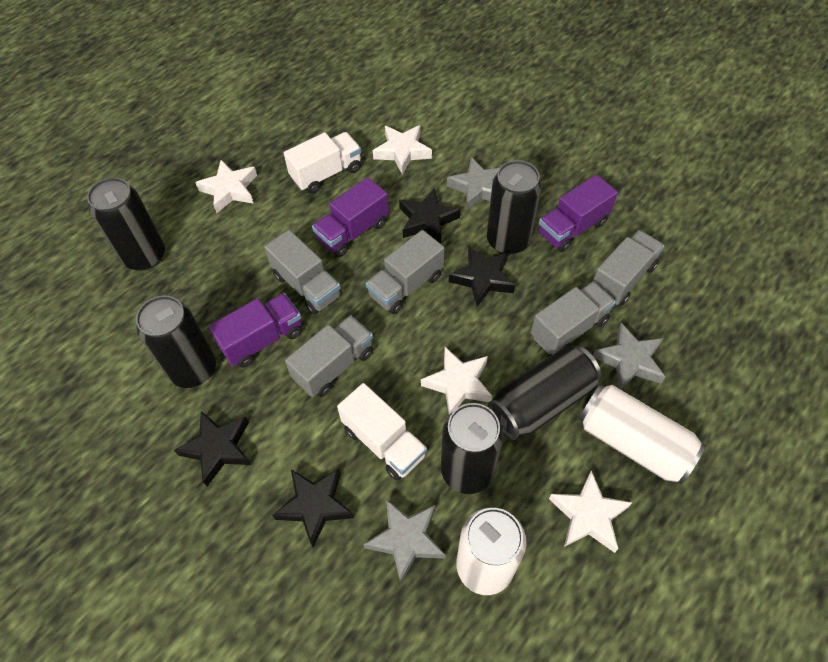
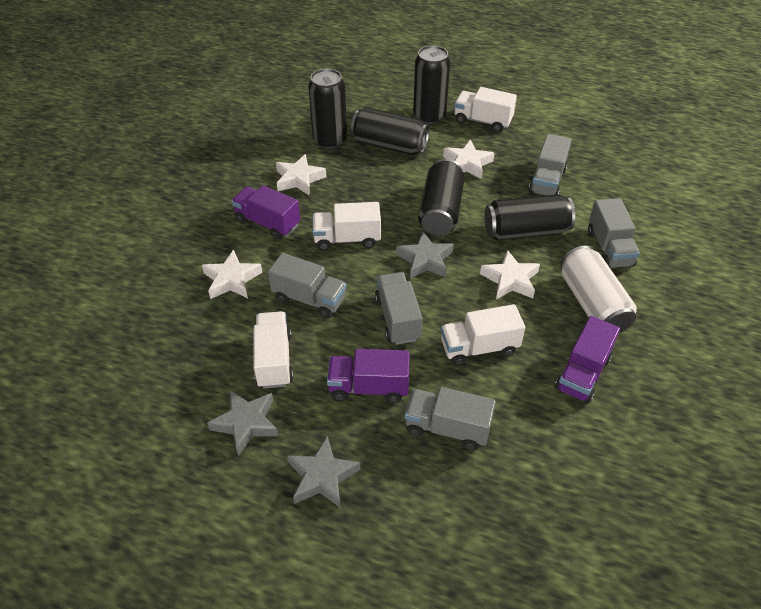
black star: [174,411,251,486] [272,469,354,548] [399,189,460,244] [449,246,515,307] = 4 -> none = 0
white can: [456,508,526,595] [579,385,706,485] = 2 -> [560,246,637,333] = 1
white truck: [284,132,361,193] [337,383,427,480] = 2 -> [253,311,293,389] [312,202,381,251] [441,304,525,366] [454,87,517,132] = 4

